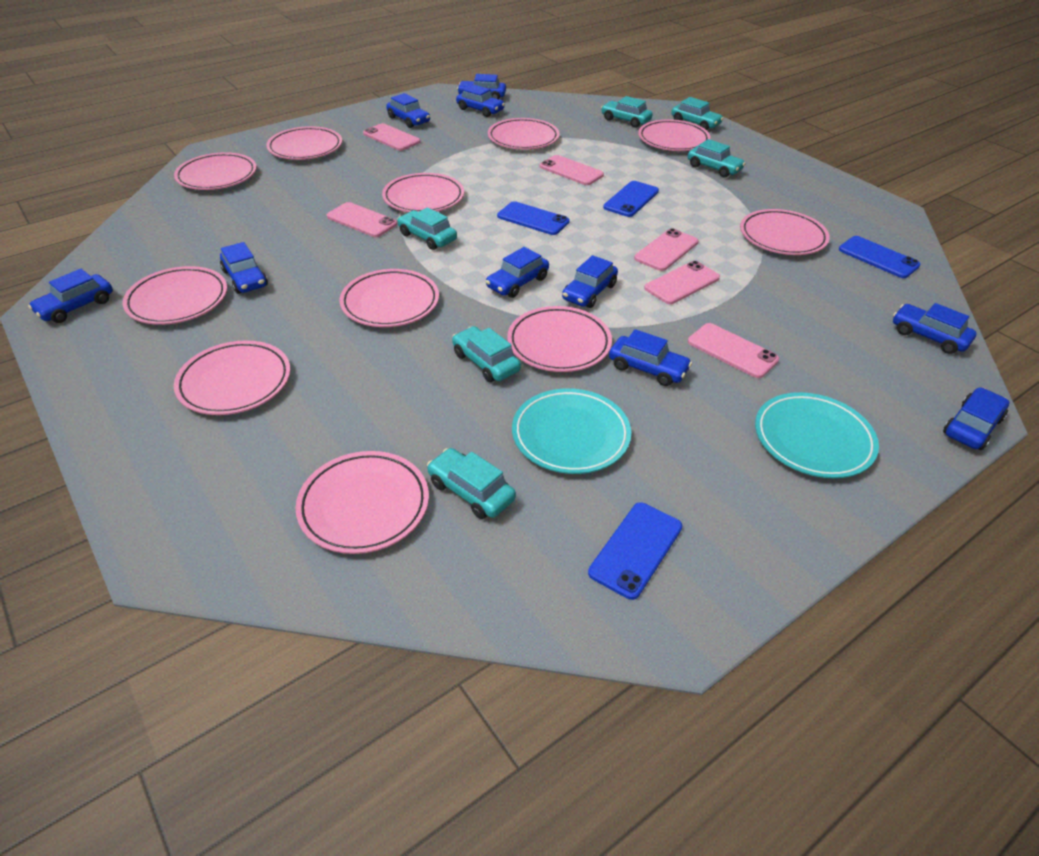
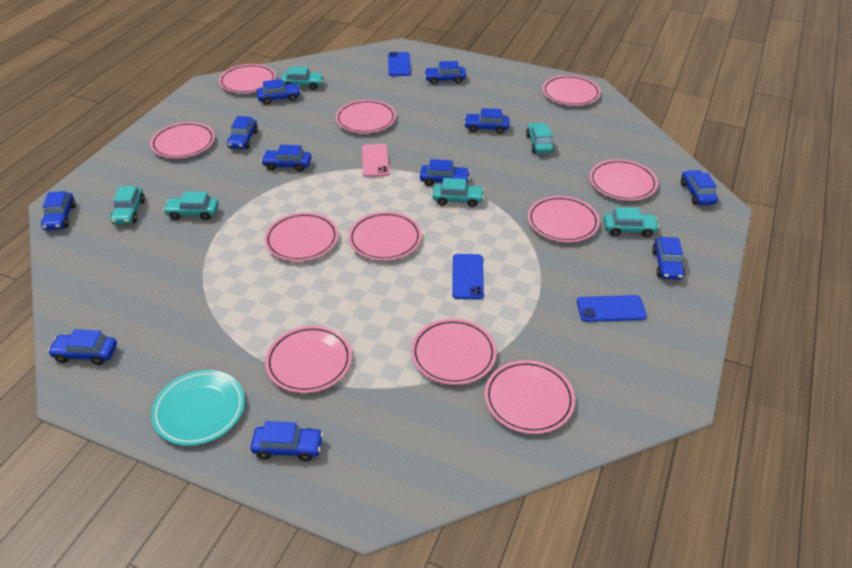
blue car: [28,269,113,323] [220,242,268,294] [386,93,430,128] [456,84,505,117] [457,74,506,99] [486,247,549,298] [562,255,618,308] [609,329,692,386] [893,303,976,354] [943,387,1009,450] = 10 -> [41,191,76,230] [48,329,117,365] [227,116,258,149] [250,421,323,462] [257,79,301,105] [261,145,311,172] [420,159,470,186] [424,61,466,85] [464,108,509,134] [652,237,685,280] [681,170,718,205] = 11
blue phone: [497,201,570,235] [588,502,682,600] [603,181,659,217] [839,236,921,278] = 4 -> [388,52,411,76] [452,254,484,300] [577,295,647,322] = 3
pink phone: [327,202,397,237] [363,123,420,151] [539,155,604,185] [634,228,698,271] [644,261,720,304] [688,323,779,378] = 6 -> [362,144,390,177] = 1
turquoise plate: [512,388,631,474] [755,392,879,478] = 2 -> [151,370,245,446] = 1

